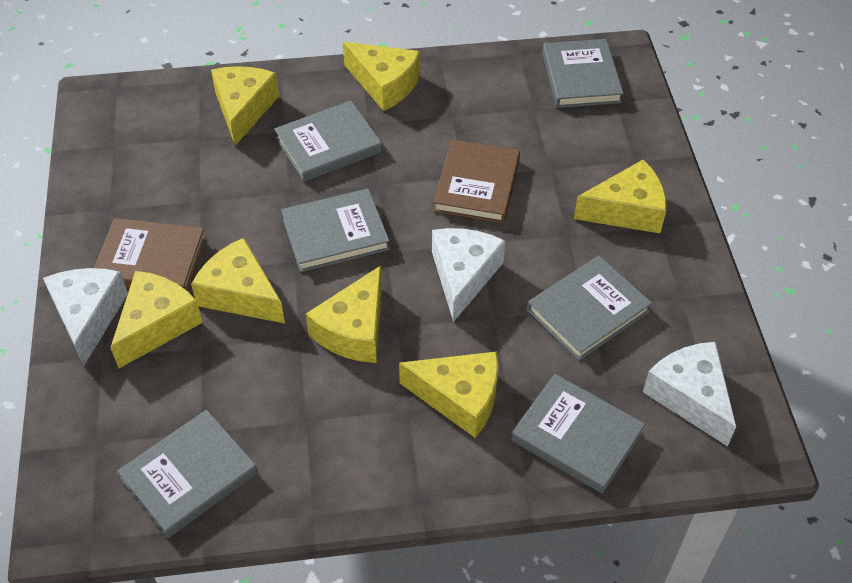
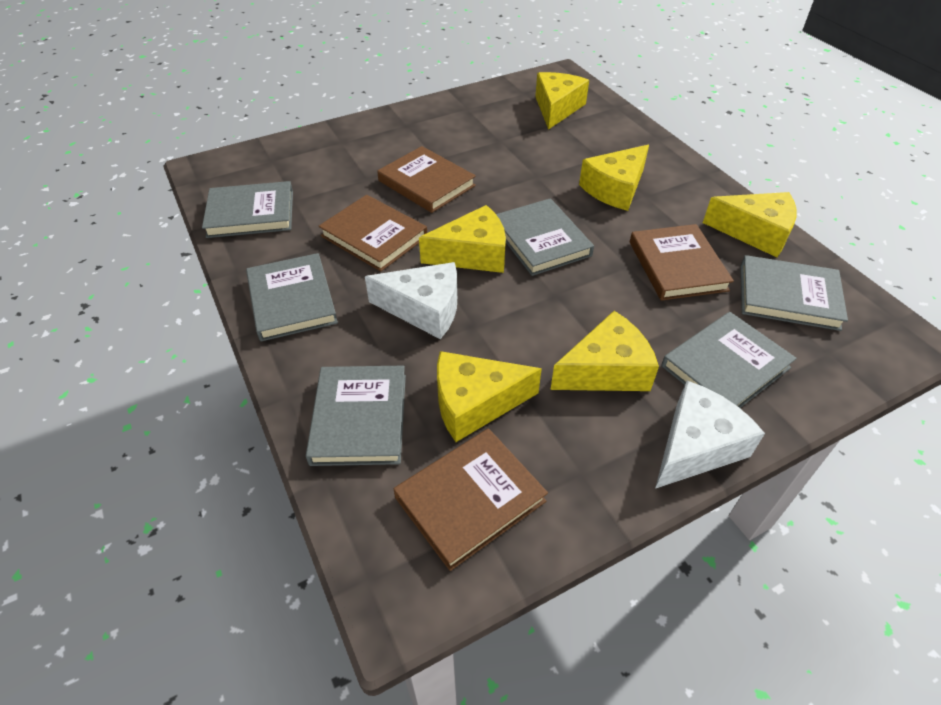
brown book: [94,218,206,291] [433,139,520,223] = 2 -> [319,195,427,271] [377,146,476,213] [394,428,548,571] [630,224,734,301] = 4
white cheese: [43,268,128,366] [432,228,505,322] [643,342,736,446] = 3 -> [365,262,457,339] [655,381,765,489] = 2
yellow cheese: [110,271,203,369] [191,238,285,323] [211,66,279,146] [306,266,382,363] [343,42,420,111] [399,352,499,438] [574,159,666,233] = 7 -> [419,205,506,273] [437,351,542,442] [535,72,589,130] [550,311,659,391] [579,145,649,211] [703,192,797,257] = 6

